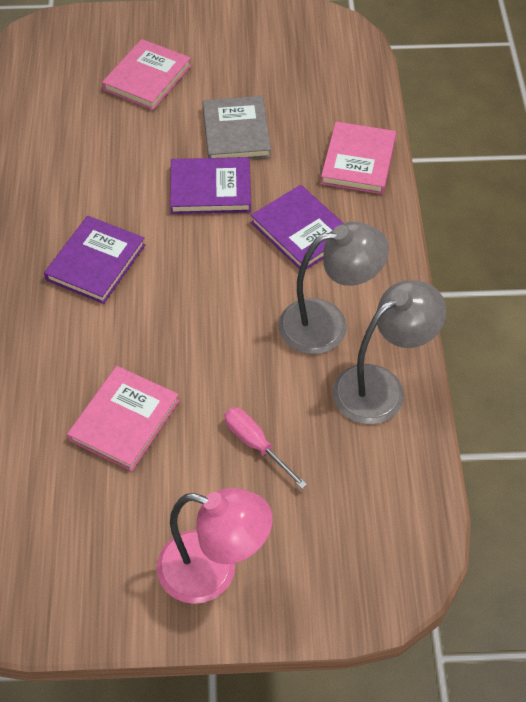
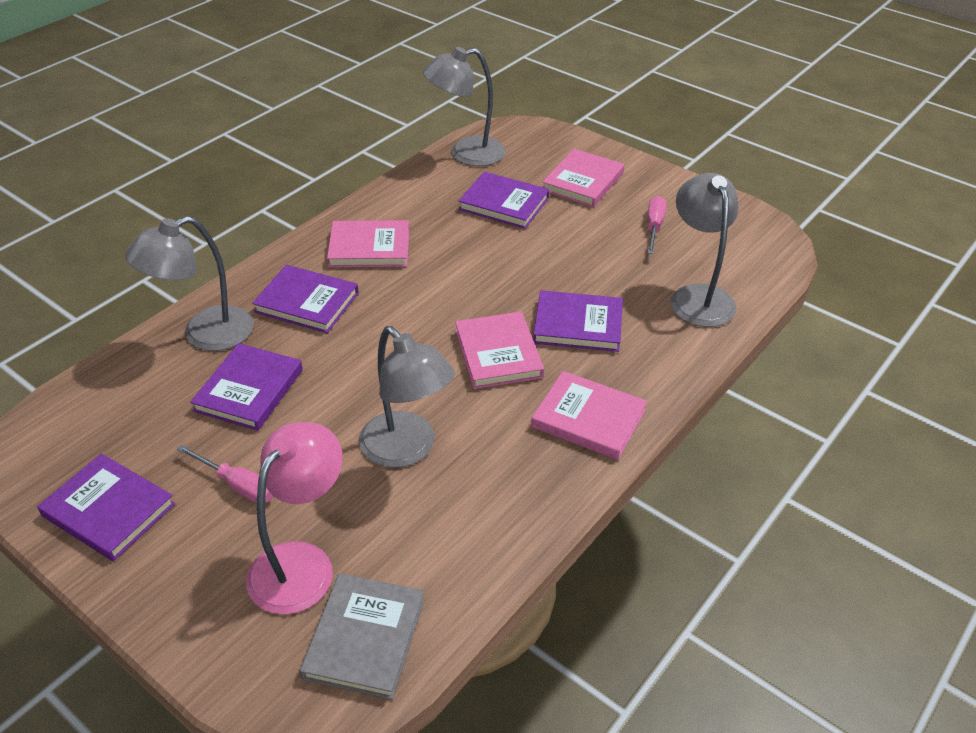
grey lamp: [278,222,389,354] [333,280,447,424] = 2 -> [125,216,254,351] [359,326,455,468] [423,47,506,166] [670,173,739,327] = 4
pink book: [67,366,179,471] [102,39,191,110] [321,122,396,194] = 3 -> [327,220,409,268] [455,312,544,389] [531,371,647,460] [542,149,625,207] = 4
pink screwdriver: [224,407,307,489] = 1 -> [177,444,273,503] [647,196,666,254] = 2
purple book: [44,216,145,304] [170,157,251,214] [251,185,343,270] = 3 -> [37,453,175,561] [190,343,303,431] [252,265,359,333] [459,172,549,229] [533,290,623,352] = 5

